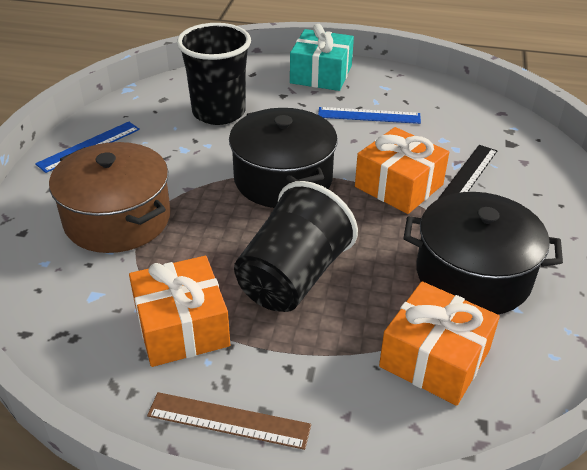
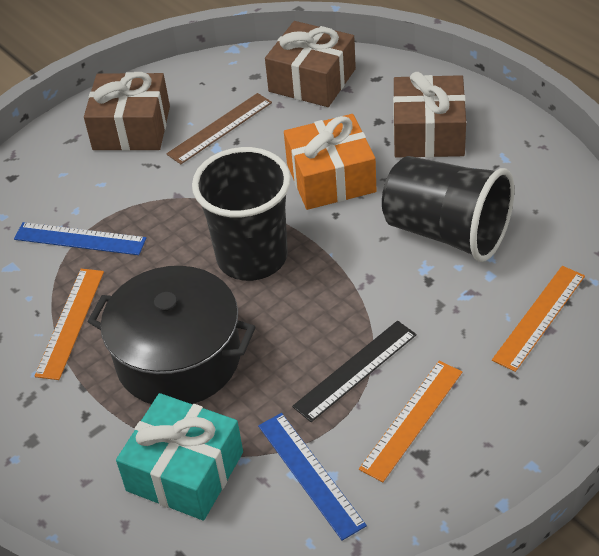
black pot: [229,108,338,208] [404,192,563,314] = 2 -> [88,266,255,404] = 1
brown gift: none = 0 -> [84,72,170,151] [265,21,356,107] [393,72,466,158] = 3
brown pot: [49,142,171,253] = 1 -> none = 0
orange gift: [129,256,230,367] [355,127,449,214] [379,281,500,406] = 3 -> [284,114,376,210] = 1
orange ruler: none = 0 -> [35,269,104,380] [359,361,462,482] [492,266,585,372] = 3

